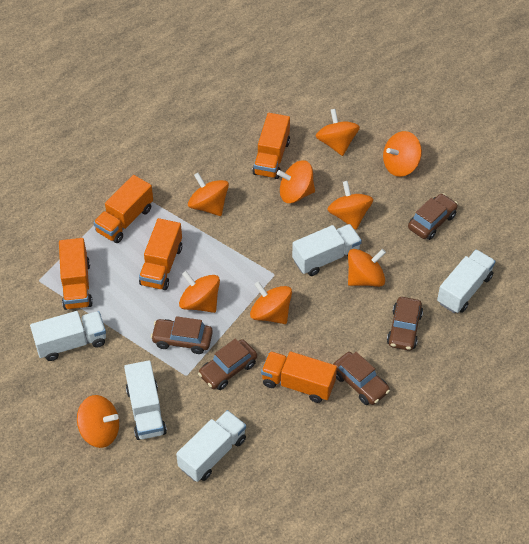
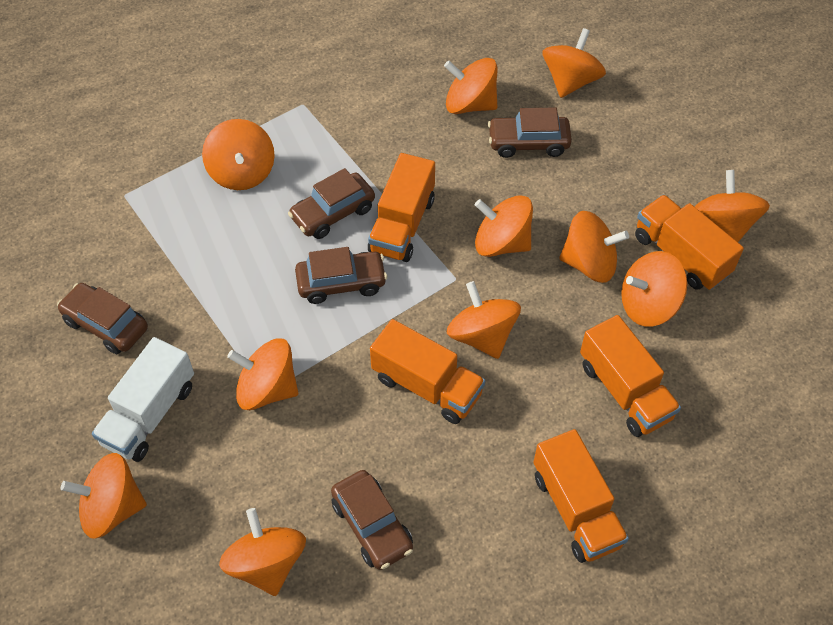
orange spinning top: [77,395,119,448] [179,271,220,313] [188,173,229,216] [250,281,292,324] [277,160,315,203] [315,109,360,156] [327,181,373,230] [348,249,386,287] [383,131,422,177] = 9 -> [61,453,147,539] [202,119,275,190] [219,508,306,596] [227,338,298,410] [444,58,497,114] [447,281,521,359] [475,195,533,257] [543,28,606,98] [559,211,629,283] [621,251,687,327] [695,170,770,242] = 11
white truck: [30,311,106,361] [124,360,167,440] [176,410,246,482] [292,224,362,276] [437,250,496,313] = 5 -> [92,337,194,462] = 1

